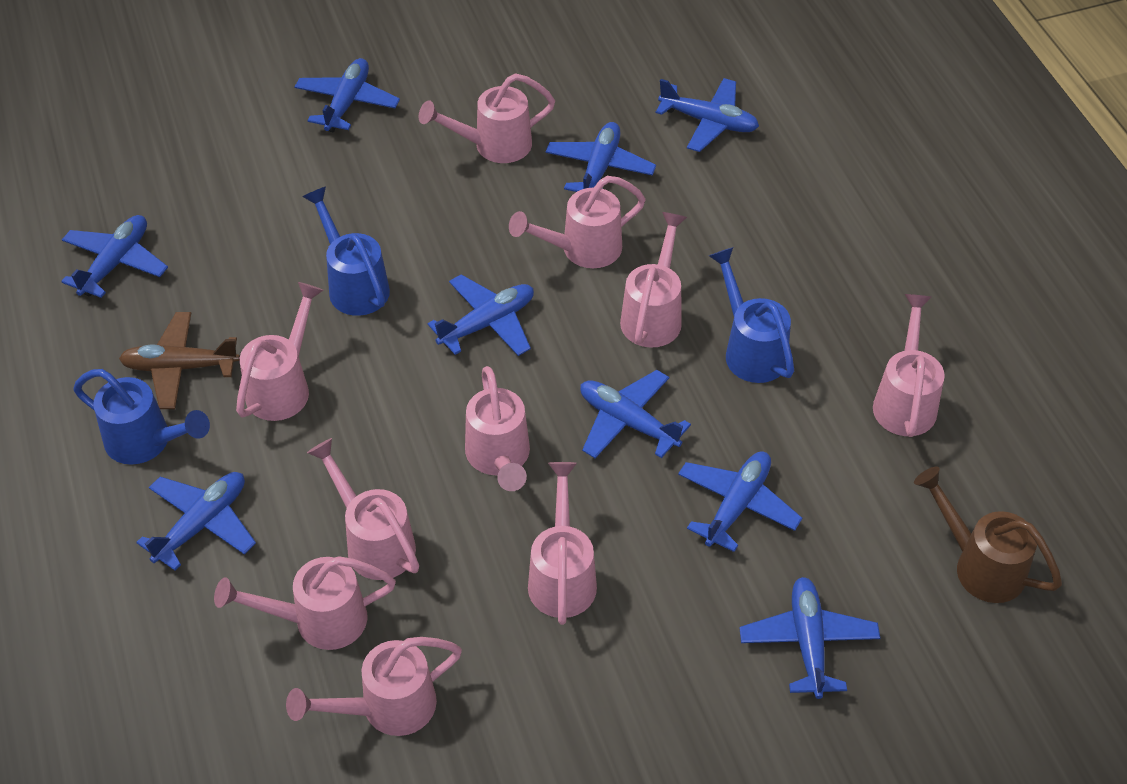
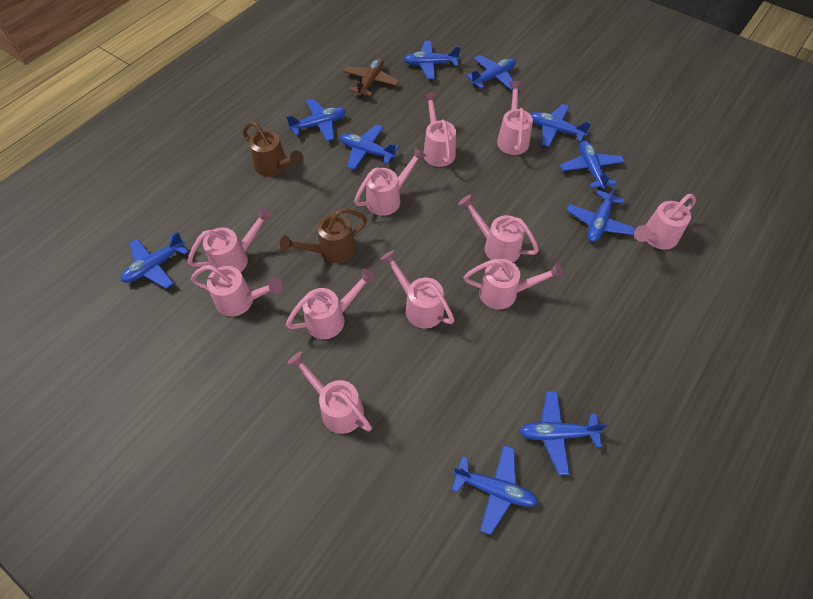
blue plane: [61,215,168,298] [136,472,256,571] [295,58,400,132] [428,274,534,356] [545,122,656,192] [580,370,691,458] [656,78,759,152] [678,451,802,552] [740,577,880,699] = 9 -> [121,232,188,289] [286,99,346,141] [340,125,399,170] [404,41,461,79] [452,445,538,535] [466,55,516,90] [519,391,608,475] [530,104,591,147] [560,141,625,189] [566,183,636,242] = 10
blue watering can: [73,369,210,465] [303,187,390,316] [709,247,794,383] = 3 -> none = 0
brown watering can: [914,467,1062,603] = 1 -> [243,121,304,177] [280,209,367,263] = 2
pink watering can: [214,556,396,650] [236,282,324,421] [286,637,462,736] [307,438,419,580] [419,73,555,163] [465,366,530,491] [509,176,646,268] [528,462,597,625] [620,212,687,348] [873,294,945,437] = 10 -> [188,207,273,272] [191,265,283,317] [286,268,376,339] [287,351,372,434] [354,147,426,216] [380,250,454,329] [423,92,456,167] [458,195,539,262] [463,259,564,309] [497,81,533,155] [634,194,696,250] = 11

